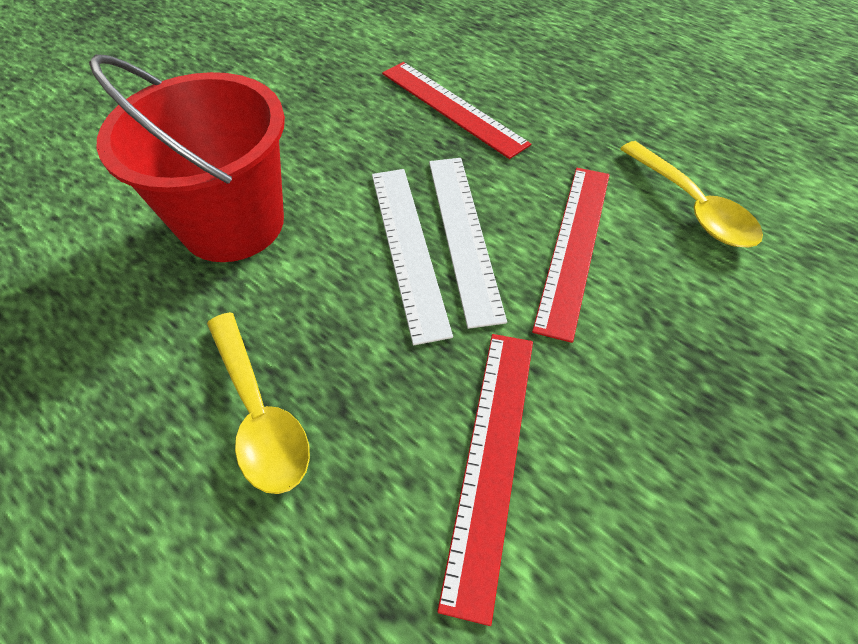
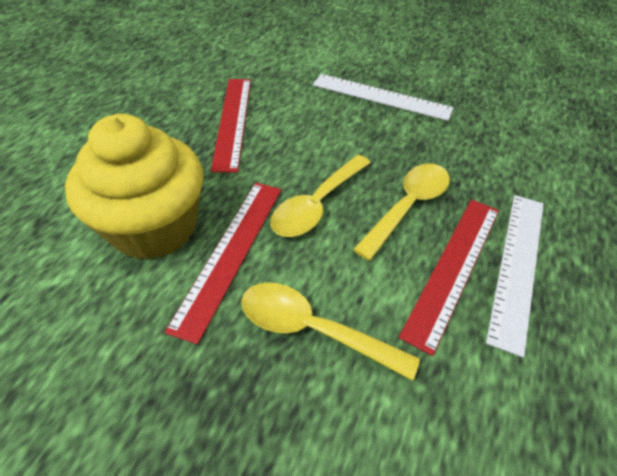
red bucket: [89,54,285,262] = 1 -> none = 0
yellow cupcake: none = 0 -> [65,114,203,260] = 1
yellow spoon: [207,312,310,494] [620,141,763,248] = 2 -> [241,282,420,381] [270,155,371,237] [353,163,450,261] = 3

